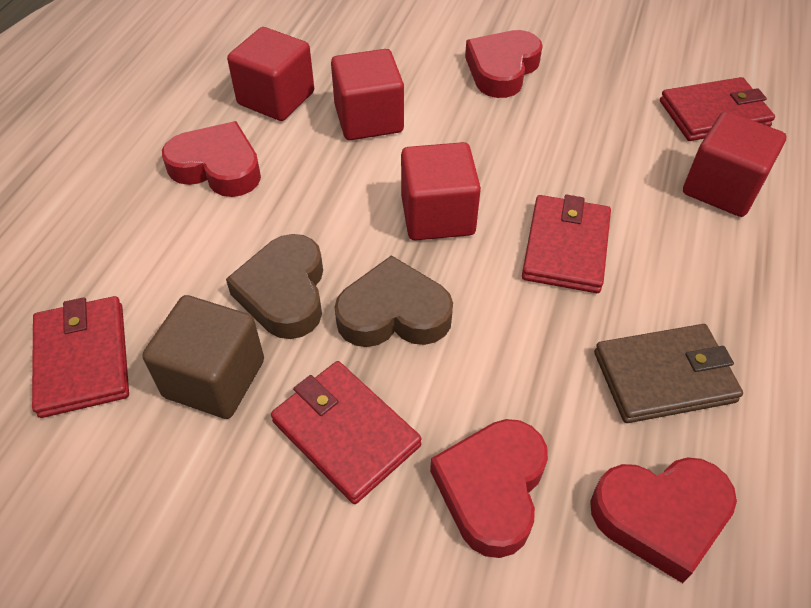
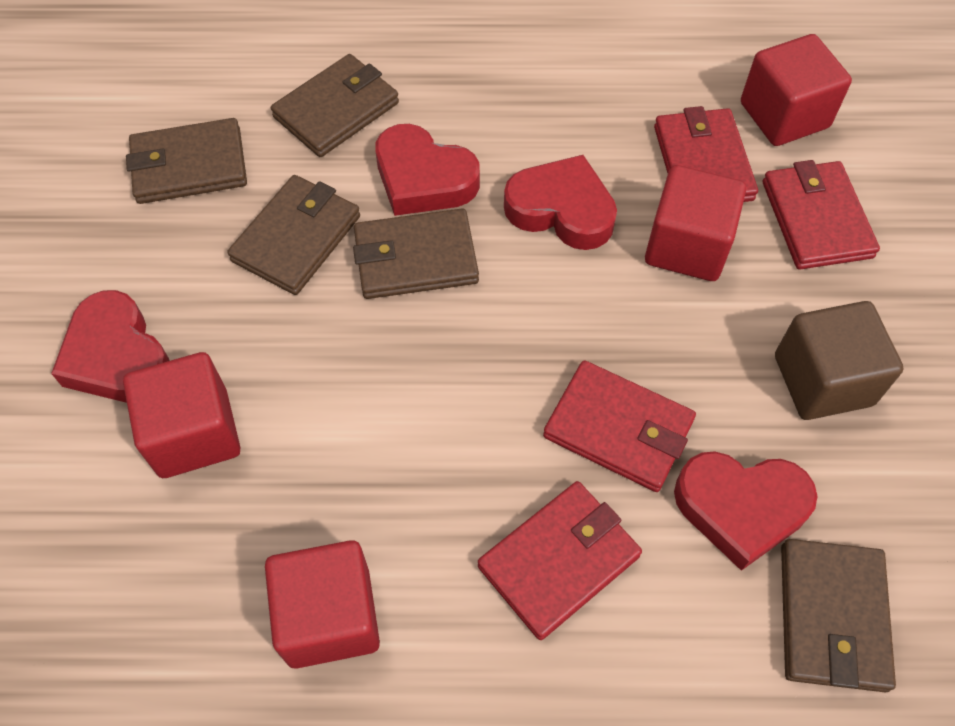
brown heart: [226,234,323,339] [335,255,453,347] = 2 -> none = 0
brown wallet: [594,324,743,423] = 1 -> [126,118,247,204] [227,175,360,295] [271,54,399,157] [353,208,479,299] [781,539,896,693] = 5

